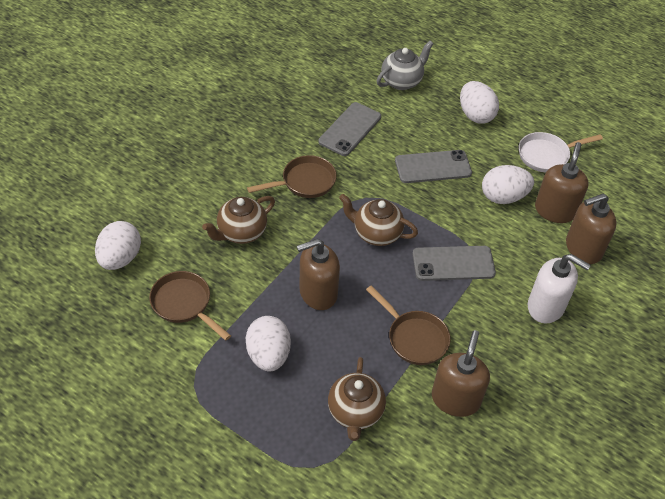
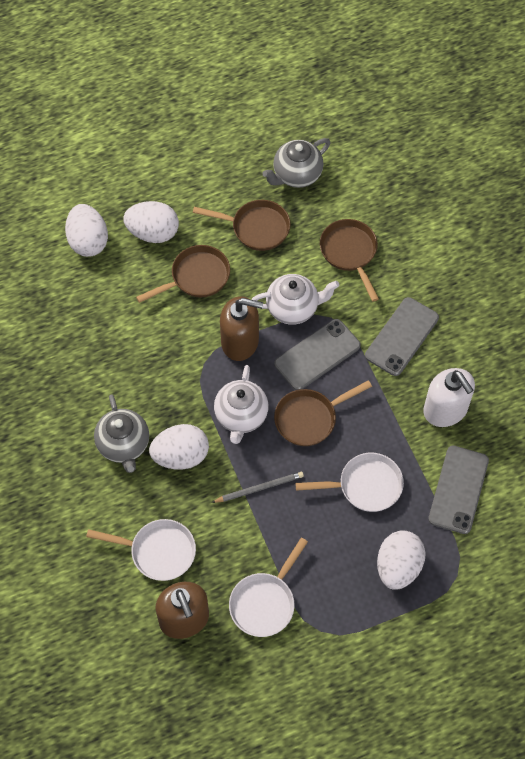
brown pan: [149,271,231,341] [247,155,337,198] [366,286,451,365] = 3 -> [136,245,230,303] [193,200,291,251] [274,380,372,446] [320,219,379,302] = 4
brown soap dispenser: [297,239,340,310] [432,330,490,417] [535,142,589,223] [566,193,617,264] = 4 -> [156,582,209,639] [220,296,263,361] = 2
brown teapot: [202,196,275,244] [328,357,386,441] [339,194,418,246] = 3 -> none = 0
grey pencil: none = 0 -> [211,472,304,503] = 1
grey teapot: [377,41,433,90] = 1 -> [94,394,149,473] [262,138,330,188] = 2
white pan: [519,132,603,172] = 1 -> [86,519,196,581] [229,538,308,637] [296,453,404,512] = 3
white teapot: none = 0 -> [214,365,269,444] [251,274,339,325] = 2

